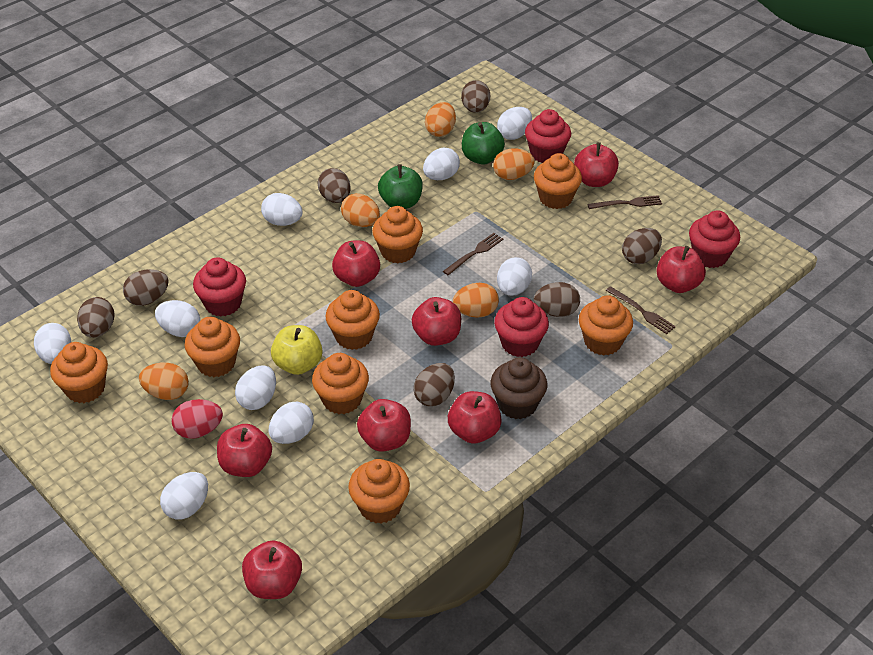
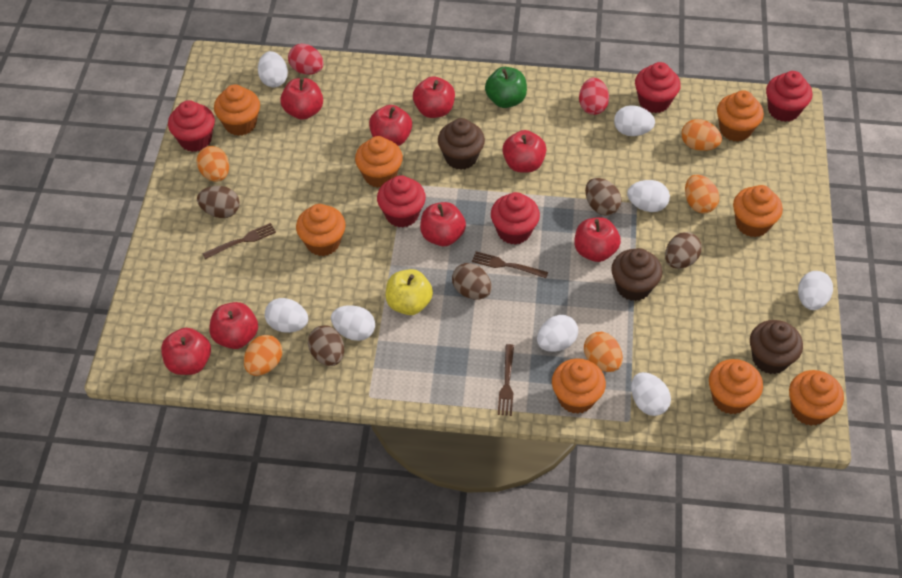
brown cupcake: [491,357,548,419] = 1 -> [438,118,485,170] [611,248,662,301] [750,320,803,374] = 3
brown egg: [77,297,114,338] [123,269,169,306] [317,168,351,203] [413,363,455,406] [461,80,490,113] [534,282,580,317] [622,228,662,264] = 7 -> [197,186,240,218] [308,325,344,366] [452,263,492,299] [585,178,622,215] [665,232,702,269] = 5
green apple: [378,164,423,209] [462,122,505,165] = 2 -> [485,67,527,108] = 1
red cupcake: [193,257,246,317] [494,297,549,357] [525,109,571,163] [689,210,740,268] = 4 -> [168,100,215,152] [377,175,426,228] [491,192,540,245] [635,62,681,113] [766,71,812,122] = 5
red egg: [171,399,223,439] = 1 -> [288,44,323,75] [579,78,609,115] = 2
white egg: [34,323,71,364] [155,300,200,337] [160,472,208,519] [235,365,276,410] [261,193,303,226] [269,402,314,444] [423,148,460,180] [497,107,532,140] [497,257,532,296] = 9 -> [258,51,288,87] [265,298,308,333] [331,305,375,341] [537,315,578,352] [614,105,655,136] [627,180,670,212] [631,372,671,416] [798,271,833,310] = 8

